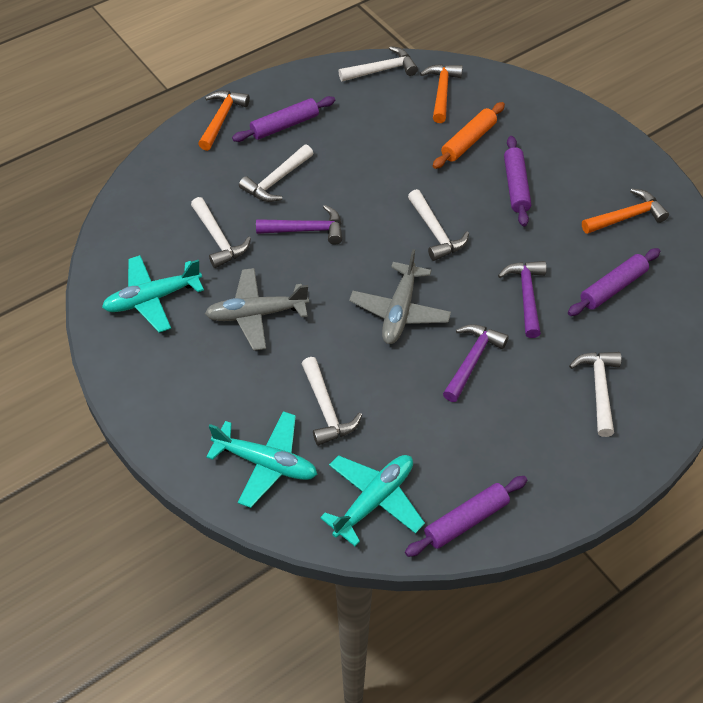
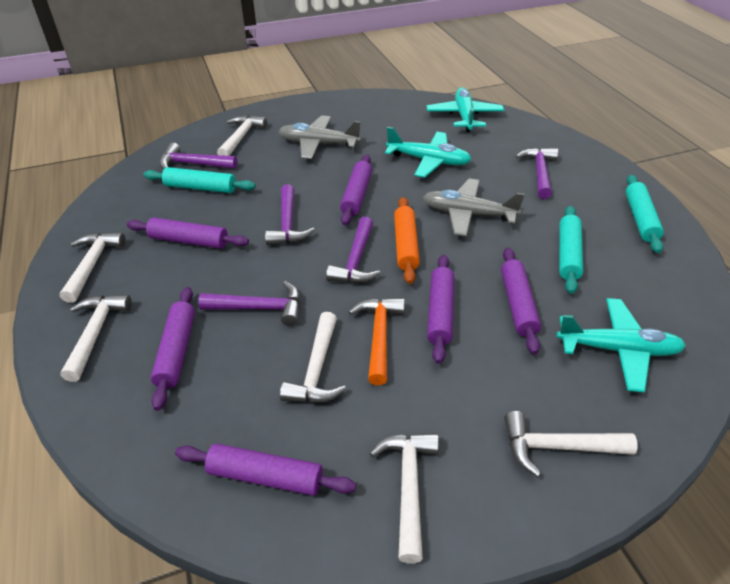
orange hammer: [198,91,250,151] [420,64,463,123] [582,188,669,234] = 3 -> [349,298,405,385] = 1
purple hammer: [256,205,342,245] [443,324,509,402] [498,261,547,338] = 3 -> [160,143,237,169] [198,281,301,326] [265,184,315,245] [326,217,381,283] [516,148,558,199] = 5
purple rolling pin: [232,96,335,142] [405,476,527,557] [504,136,531,226] [568,248,661,316] = 4 -> [127,217,249,249] [151,287,195,411] [175,443,356,496] [340,155,372,225] [427,255,454,364] [501,248,541,355] = 6
turquoise rolling pin: none = 0 -> [143,167,256,193] [559,206,583,294] [626,175,664,253] = 3

